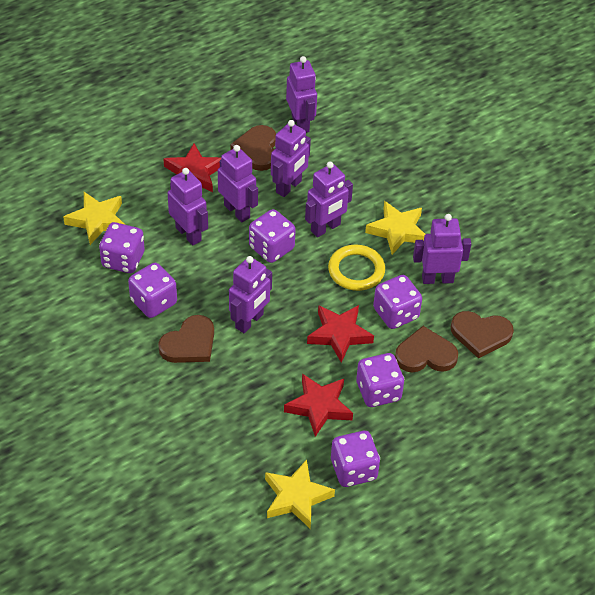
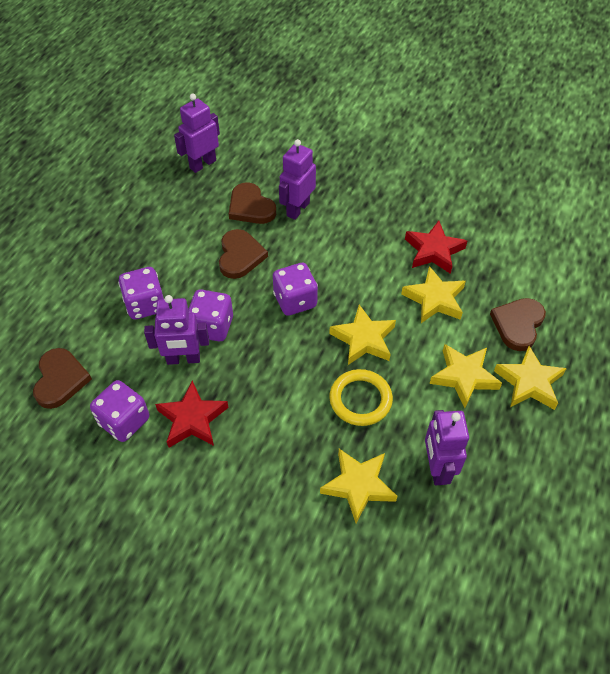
purple dice: [99,222,145,273] [128,263,177,318] [249,209,296,263] [331,431,380,487] [356,353,404,407] [373,275,422,329] = 6 -> [90,380,149,442] [118,267,164,319] [188,289,233,341] [273,263,318,316] = 4
purple robot: [168,168,208,245] [218,145,258,222] [229,256,272,333] [271,120,311,197] [286,56,317,133] [305,162,353,237] [413,214,471,284] = 7 -> [144,295,209,365] [174,94,220,173] [279,139,316,220] [425,410,469,485] = 4
red star: [164,143,221,192] [284,373,353,437] [307,305,374,363] = 3 -> [155,380,229,448] [405,221,467,274] = 2
yellow star: [63,192,125,245] [265,460,335,529] [365,201,425,255] = 3 -> [320,449,398,523] [329,305,396,365] [401,266,466,323] [429,344,502,408] [494,346,567,410] = 5

